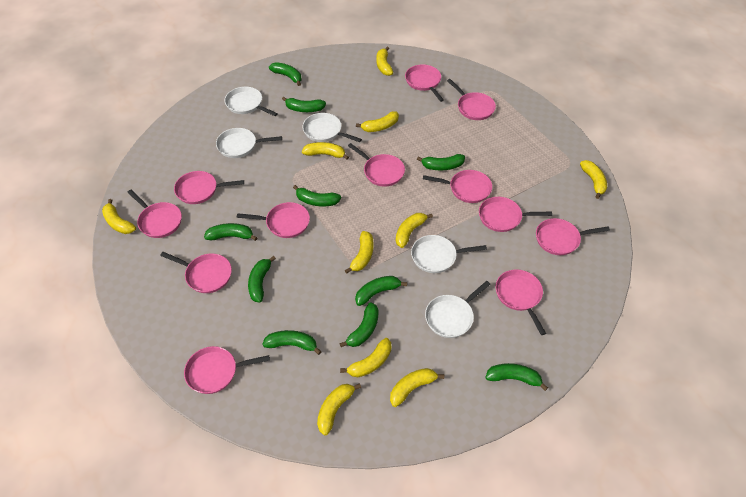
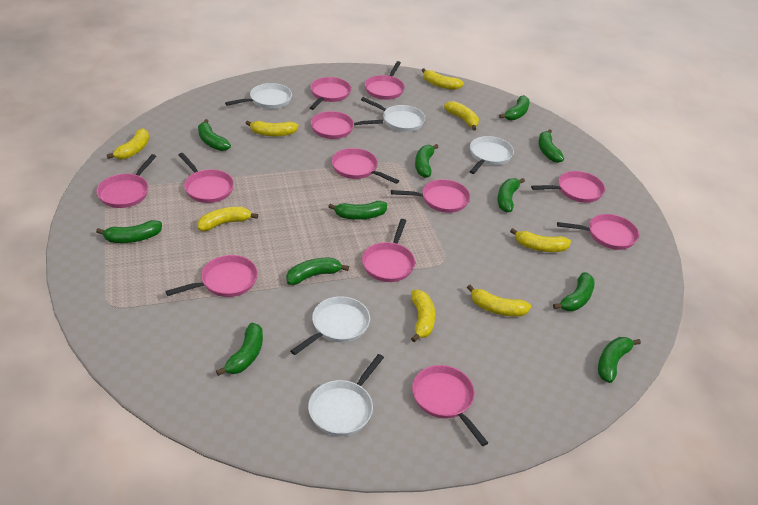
green banana: [204,223,257,241] [248,256,276,303] [262,330,322,355] [269,62,302,86] [282,97,326,112] [293,185,341,206] [340,302,378,347] [355,276,407,306] [417,154,465,170] [485,363,548,391] = 10 -> [96,220,162,243] [198,119,231,151] [216,323,263,376] [286,258,349,285] [328,201,387,220] [415,144,438,178] [497,178,525,212] [499,95,529,121] [538,129,564,163] [553,272,595,311] [598,337,641,383] = 11
yellow banana: [102,199,136,234] [302,142,349,160] [317,383,361,436] [340,338,391,377] [345,231,373,274] [356,111,399,132] [376,46,393,76] [390,368,444,407] [396,213,433,248] [580,160,607,199] = 10 -> [107,128,149,159] [197,207,258,231] [245,120,299,137] [411,290,435,342] [422,68,464,90] [444,101,479,131] [467,285,531,317] [510,228,571,252] = 8

